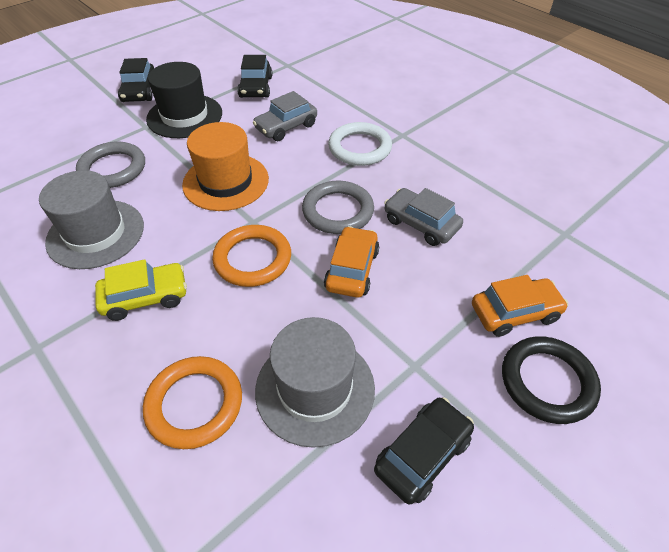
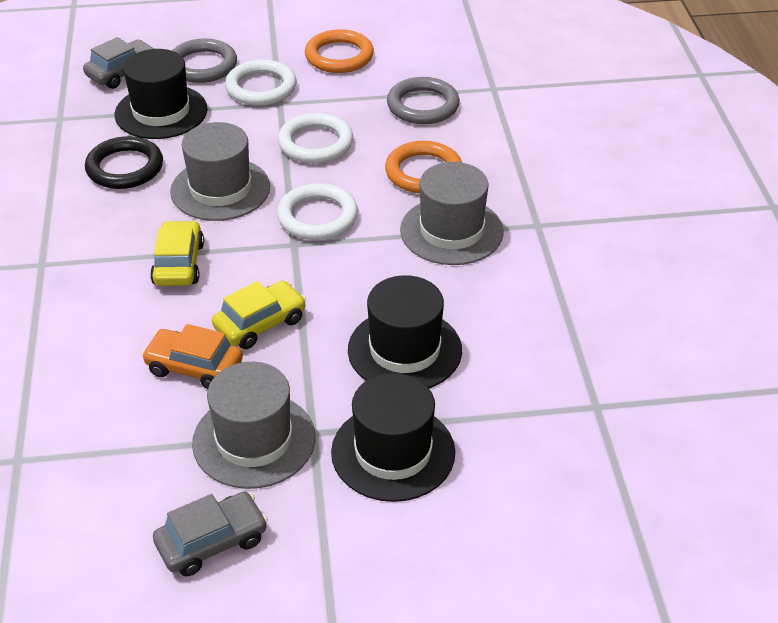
black car: [118,58,154,102] [237,55,272,98] [374,397,474,505] = 3 -> none = 0
black hat: [146,62,222,138] = 1 -> [114,49,208,139] [331,373,455,502] [348,275,462,388] = 3
grey hat: [39,170,144,269] [255,317,375,448] = 2 -> [170,122,270,221] [192,362,315,489] [400,162,504,265] = 3
orange car: [324,226,379,297] [472,275,568,337] = 2 -> [142,324,243,389] = 1
orange hat: [182,122,269,211] = 1 -> none = 0
white ring: [328,122,392,166] = 1 -> [225,59,297,106] [277,183,358,240] [278,113,353,163] = 3
yellow car: [95,259,187,321] = 1 -> [150,220,204,286] [212,281,306,349] = 2

